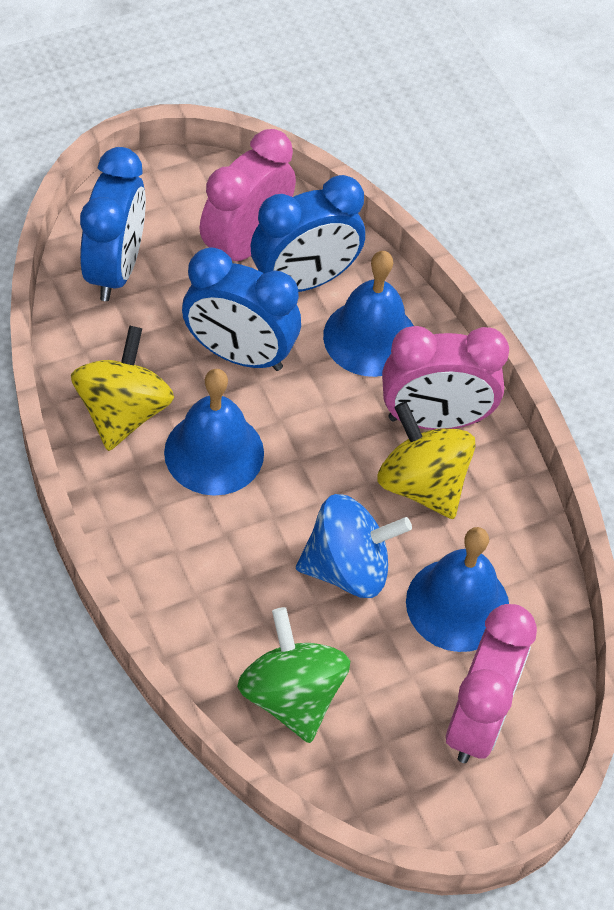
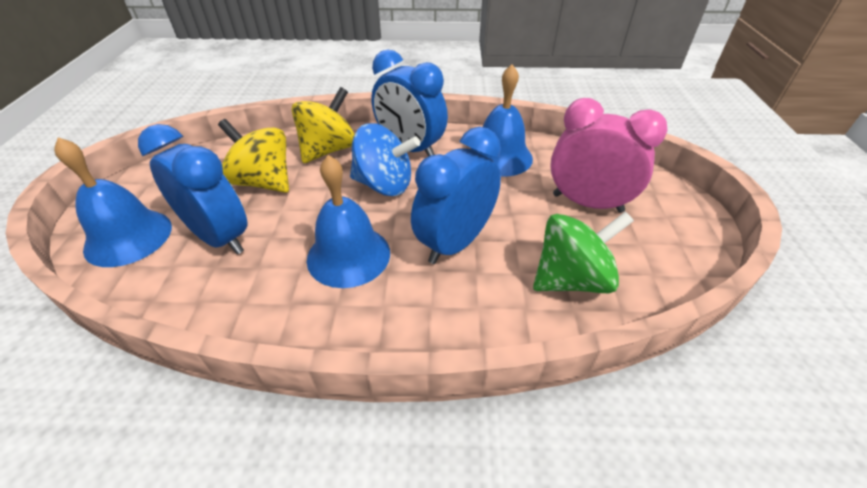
pink clock: [200,129,296,261] [382,326,509,430] [446,604,537,763] = 3 -> [550,98,668,213] = 1

